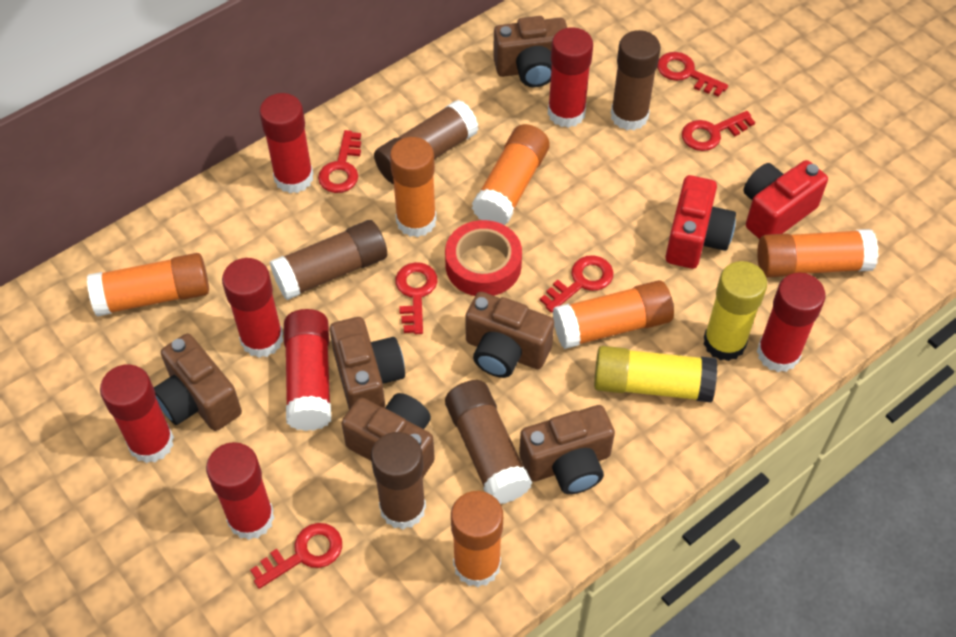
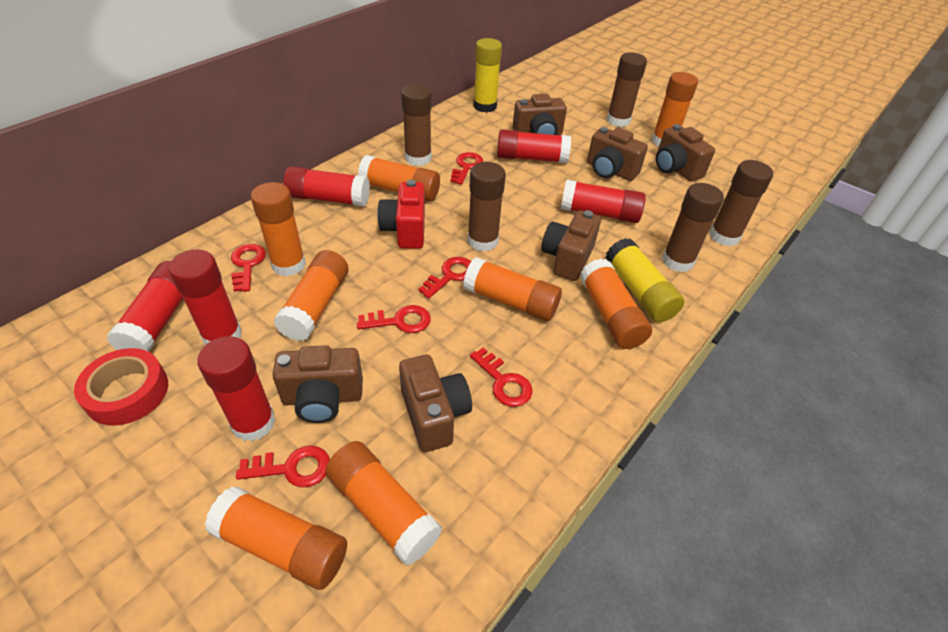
orange glue stick: [87,253,209,317] [390,137,436,237] [451,491,503,587] [472,124,550,225] [553,280,674,349] [757,229,879,278] = 6 -> [205,486,347,590] [251,182,306,276] [274,250,349,341] [325,441,442,566] [358,155,440,201] [463,257,562,321] [580,259,652,349] [652,72,698,146] = 8
red camera: [665,175,736,269] [743,160,828,239] = 2 -> [377,180,425,249] = 1
red glue stick: [100,364,174,463] [206,442,274,540] [222,258,283,358] [259,93,313,193] [284,309,331,431] [548,27,593,128] [757,273,826,372] = 7 -> [107,261,184,352] [169,249,242,345] [197,336,276,441] [283,166,370,207] [497,129,571,163] [561,180,646,223] = 6

